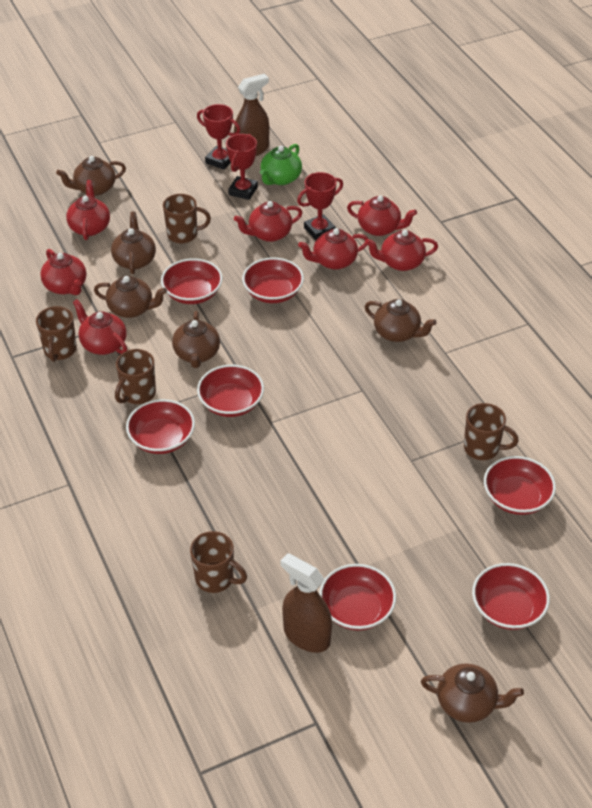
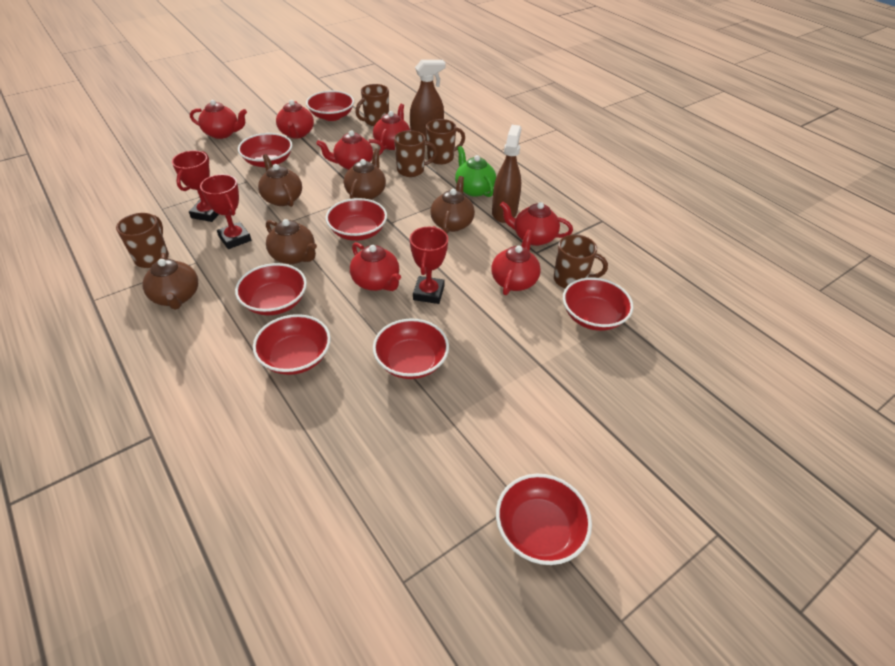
brown teapot: [56,156,126,196] [94,276,167,318] [111,212,156,274] [172,311,220,368] [365,299,437,342] [421,663,524,723] = 6 -> [143,253,198,310] [258,154,302,207] [266,219,317,264] [344,149,386,200] [430,176,475,234] = 5
red bowl: [126,399,195,454] [161,258,223,304] [197,364,264,417] [242,257,304,303] [319,564,396,631] [472,563,550,630] [484,456,556,515] = 7 -> [235,263,307,316] [238,133,293,168] [253,314,331,375] [306,90,354,121] [325,198,387,241] [373,319,449,379] [496,474,592,565] [563,277,633,331] = 8

